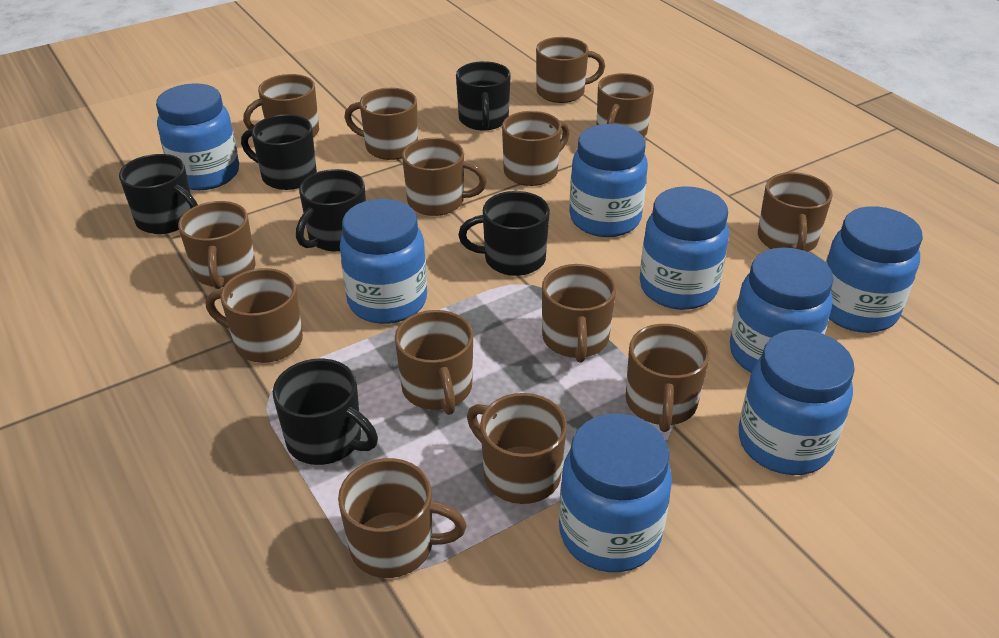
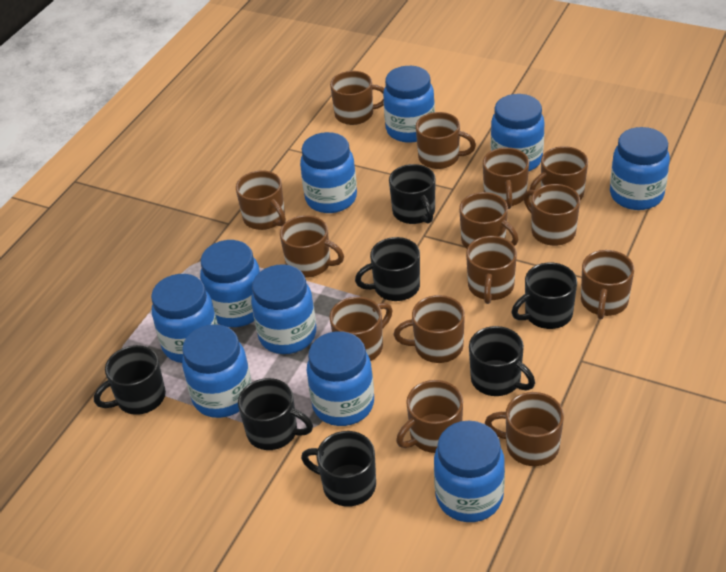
black mug: [119,154,198,234] [241,114,317,190] [273,359,378,465] [296,169,366,251] [456,61,511,130] [458,191,550,276] = 6 -> [94,345,166,415] [238,378,313,450] [301,431,376,507] [355,237,420,301] [389,164,436,224] [469,326,535,396] [511,263,577,329] = 7
blue jar: [156,83,239,190] [340,199,427,324] [559,413,672,572] [569,124,648,237] [640,186,729,310] [730,247,834,373] [739,329,855,475] [826,206,923,333] = 8 -> [151,274,218,363] [182,324,252,418] [200,240,260,327] [251,264,316,354] [300,132,357,213] [307,331,374,426] [383,66,435,143] [434,421,505,522] [491,94,545,171] [610,127,670,210] = 10

